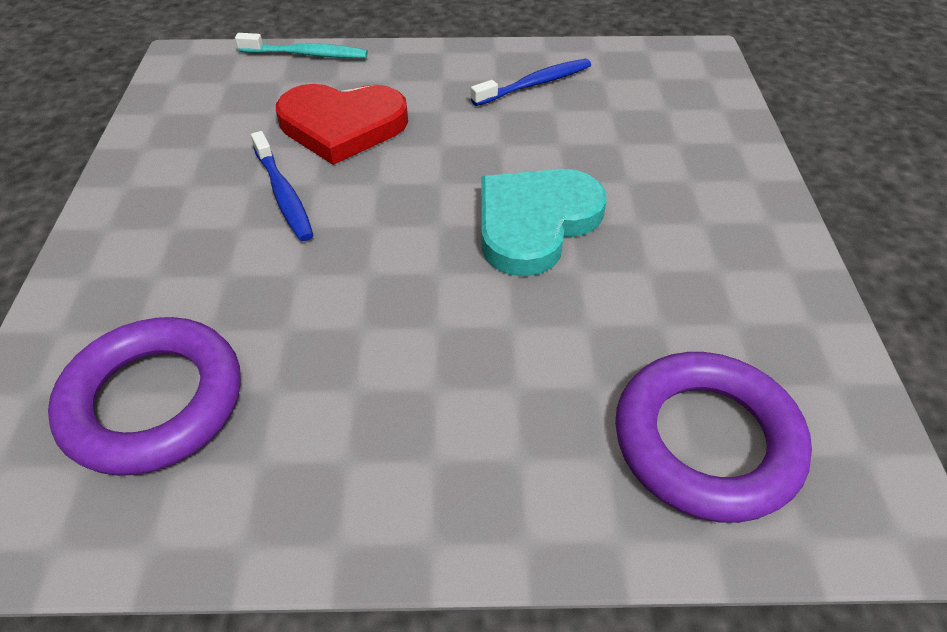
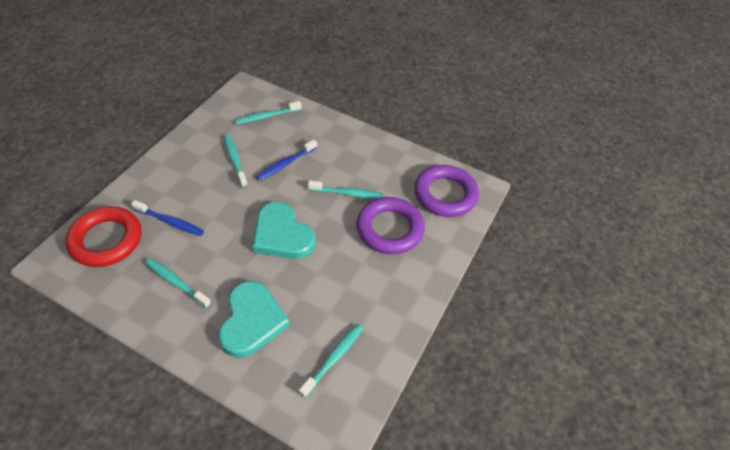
red heart: [276,84,408,165] = 1 -> none = 0
red ring: none = 0 -> [65,206,141,267] = 1
turquoise heart: [481,169,606,276] = 1 -> [218,281,290,358] [253,202,315,259] = 2
turquoise toothbrush: [235,33,368,58] = 1 -> [145,258,211,308] [224,135,248,188] [235,101,302,124] [299,324,363,398] [308,181,383,199] = 5

